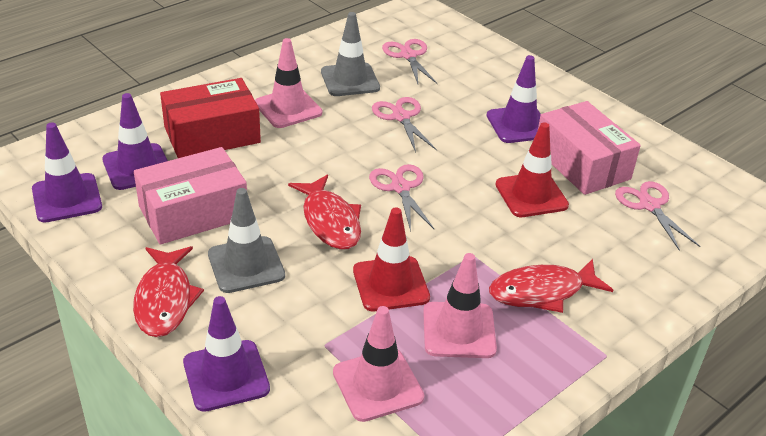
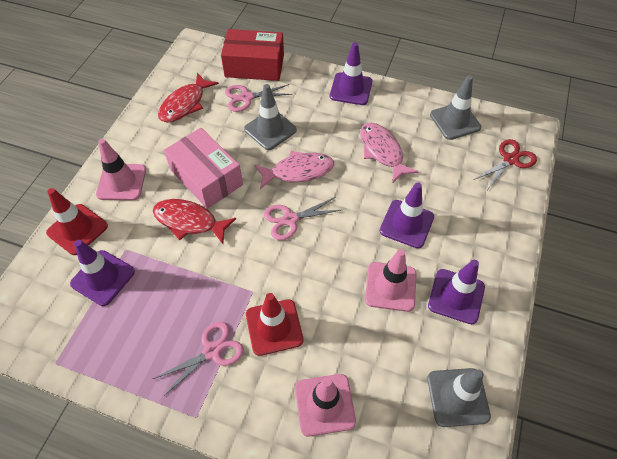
grey traffic cone: [208,188,285,293] [321,12,380,96] = 2 -> [244,84,297,150] [427,368,491,427] [430,75,481,140] = 3
pink box: [134,147,247,245] [538,101,641,195] = 2 -> [164,128,243,209] = 1
pink fish: none = 0 -> [254,151,334,189] [360,123,419,184] = 2
pink scissors: [369,164,434,232] [372,97,436,152] [382,39,437,84] [615,181,700,251] = 4 -> [153,322,244,397] [225,84,292,112] [264,197,341,240] = 3
red fish: [133,246,204,337] [288,175,361,250] [489,259,613,313] = 3 -> [153,199,236,244] [158,73,219,122] = 2
red scissors: none = 0 -> [474,139,537,189] = 1

